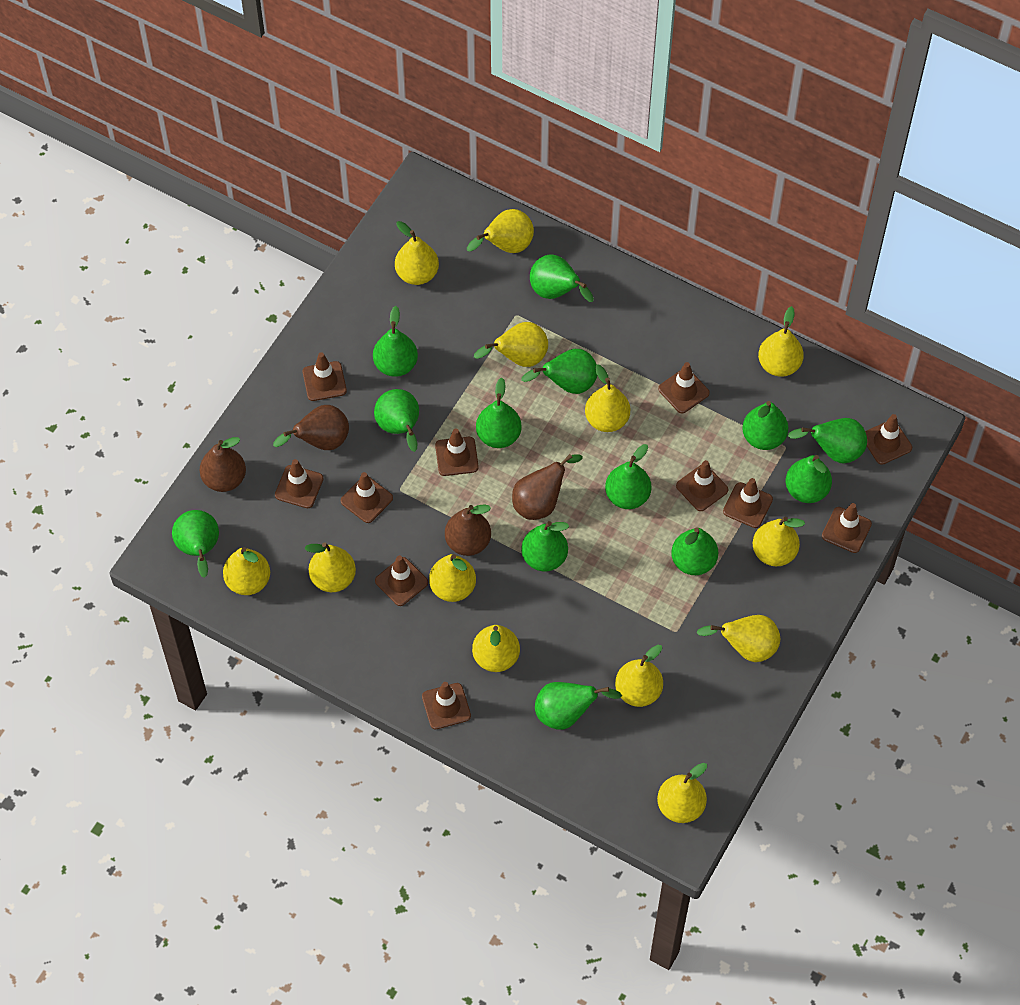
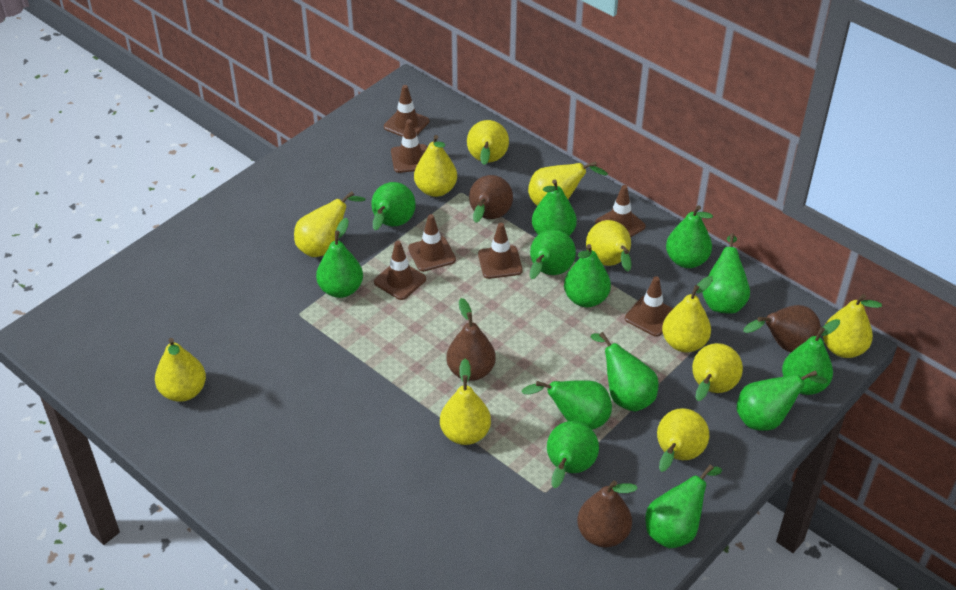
brown traffic cone: [275,459,324,508] [303,352,347,401] [341,472,393,523] [375,555,428,606] [422,682,471,729] [435,429,479,476] [658,362,710,413] [676,460,728,511] [723,478,773,528] [822,503,872,553] [865,414,912,465] = 11 -> [374,241,426,300] [384,85,429,137] [391,119,427,173] [408,214,456,272] [478,223,523,279] [595,185,646,237] [625,276,673,337] = 7
yellow pear: [223,547,270,595] [304,542,356,592] [395,221,439,285] [429,554,476,602] [467,209,534,253] [472,625,520,672] [474,322,548,367] [585,365,630,432] [615,645,663,707] [657,763,707,823] [696,615,780,662] [753,517,805,566] [758,306,804,377] = 13 -> [155,338,206,402] [294,191,366,257] [414,135,457,197] [440,359,491,445] [467,120,509,165] [528,161,608,206] [586,220,632,272] [657,408,709,472] [662,276,713,352] [692,343,743,401] [823,294,882,358] = 11

